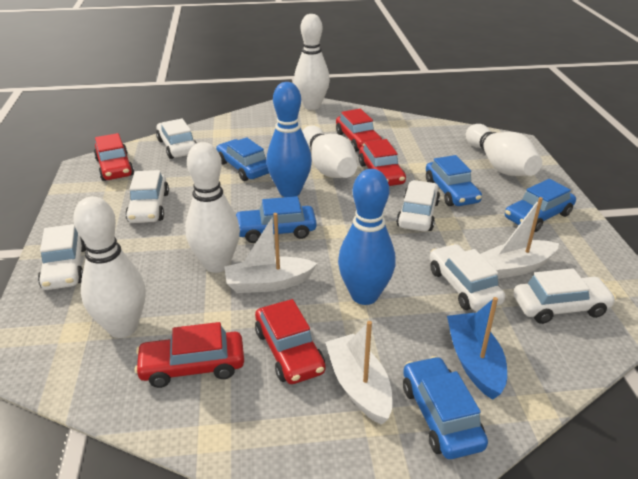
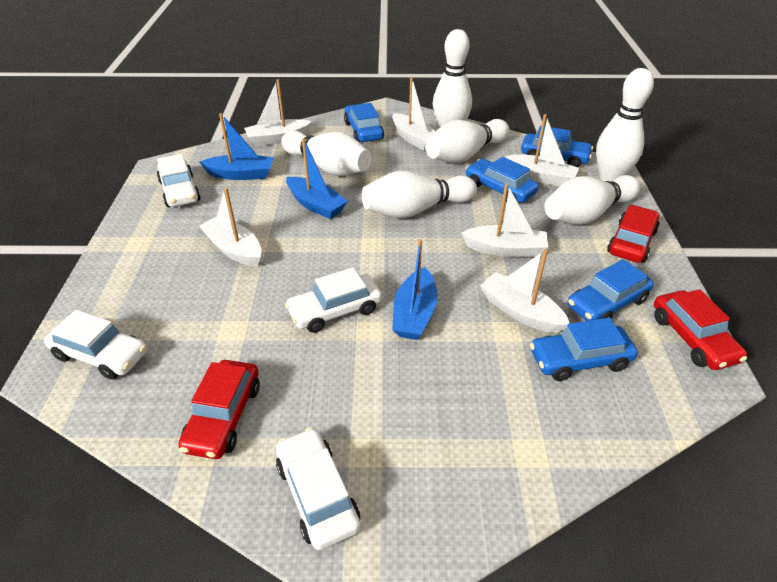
blue boat: [447,297,507,400] = 1 -> [200,113,274,180] [286,138,348,219] [392,239,437,340] = 3
blue bowling pin: [266,82,312,197] [338,169,396,305] = 2 -> none = 0
red car: [94,133,134,181] [135,322,244,388] [255,299,326,384] [336,109,382,152] [359,139,406,186] = 5 -> [178,360,260,459] [607,205,660,263] [654,289,747,370] = 3
white boat: [225,213,317,293] [325,321,393,425] [480,197,559,279] = 3 -> [199,188,262,267] [244,79,312,146] [392,78,436,150] [461,183,548,257] [480,249,570,333] [505,114,579,186] = 6
white bowling pin: [73,196,145,338] [185,142,240,273] [294,14,330,110] [302,125,357,178] [466,124,542,176] = 5 -> [281,131,372,176] [362,171,477,218] [425,119,509,163] [432,29,472,128] [545,175,640,225] [596,68,654,181] = 6
white car: [38,224,86,290] [125,170,169,223] [156,119,197,159] [396,180,440,232] [430,244,505,311] [513,268,616,324] = 6 -> [44,310,147,380] [157,154,201,207] [276,427,361,550] [285,267,382,333] = 4

